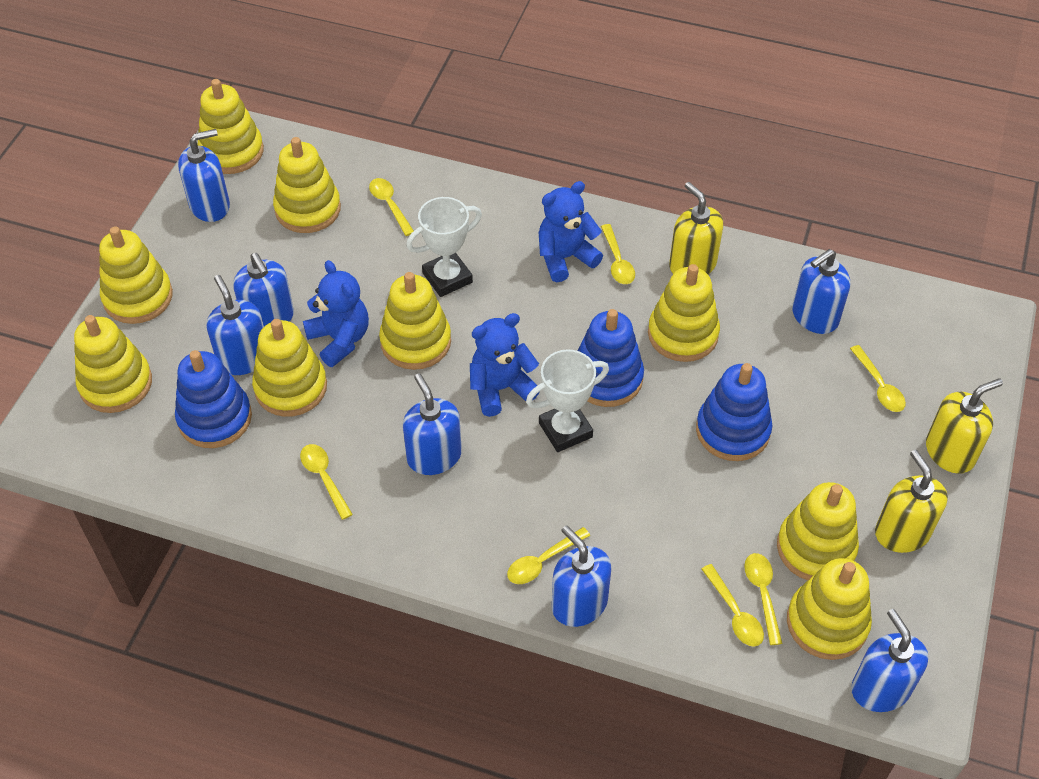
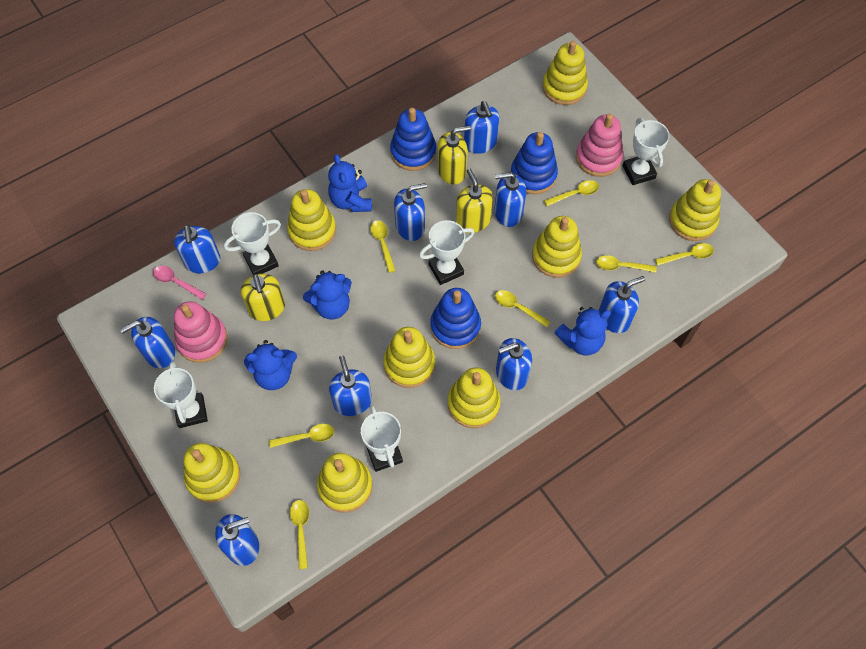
blue soap dispenser: [178,129,230,222] [207,275,264,375] [233,253,294,326] [403,373,462,475] [552,525,611,627] [792,249,850,334] [851,609,928,712] = 7 -> [120,317,175,368] [174,225,220,273] [215,514,259,566] [329,355,372,416] [394,183,427,241] [464,101,499,154] [494,172,526,227] [496,338,532,390] [599,276,645,333] = 9
blue teddy bear: [303,260,369,367] [470,313,539,417] [539,181,603,282] = 3 -> [244,340,297,390] [303,270,352,320] [328,154,372,212] [555,307,611,355] = 4
pink spoon: none = 0 -> [153,266,206,300] = 1
pink stacking toy: none = 0 -> [174,301,227,363] [576,114,623,177] = 2
white trophy: [406,197,482,297] [526,349,609,452] = 2 -> [154,361,208,428] [224,212,281,275] [361,405,403,472] [419,220,474,285] [623,118,670,185] = 5
yellow stacking toy: [74,315,152,413] [99,226,173,324] [198,79,264,174] [252,319,327,417] [273,137,341,233] [379,272,451,370] [648,264,720,362] [777,482,859,580] [787,558,872,660] = 9 -> [184,443,241,503] [287,189,336,251] [317,453,373,513] [383,327,435,388] [448,367,501,428] [532,216,582,278] [542,41,588,105] [669,179,721,241] = 8

